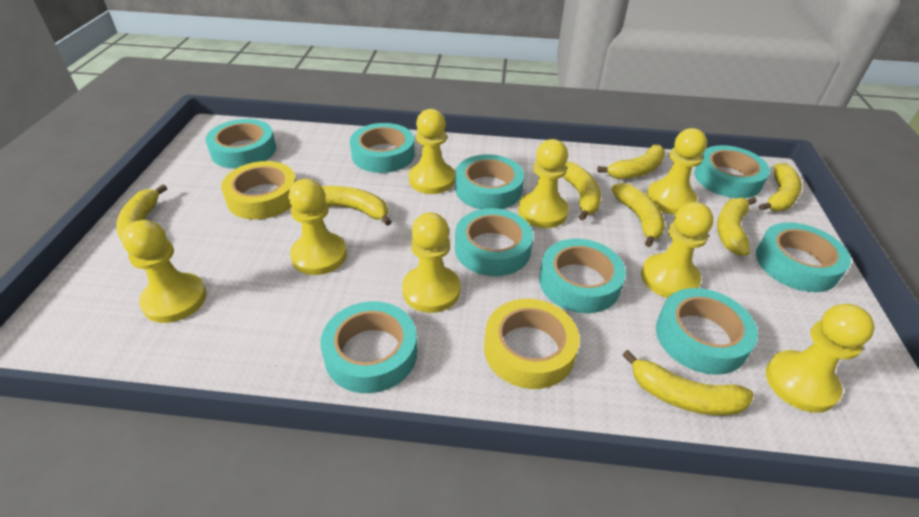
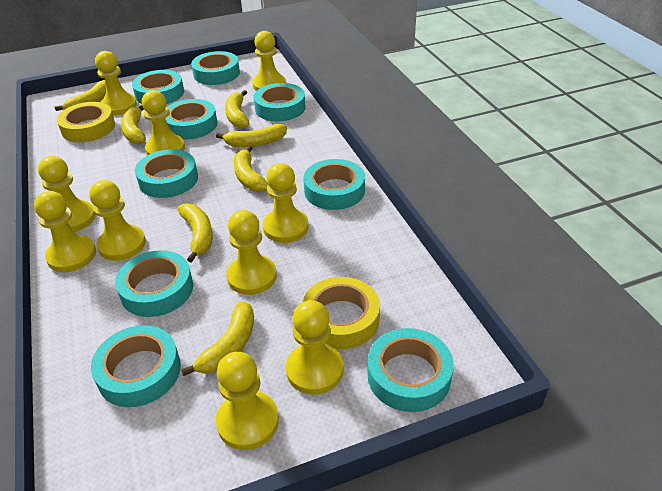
yellow banana: [116,184,167,241] [322,186,391,226] [563,162,601,221] [597,145,666,179] [611,183,665,247] [622,350,754,416] [717,197,757,256] [759,163,802,211] = 8 -> [55,80,106,111] [121,105,146,144] [177,203,213,263] [181,301,254,376] [216,124,287,147] [225,90,250,128] [234,145,268,192] = 7
yellow pawn: [122,220,207,323] [288,179,347,275] [402,212,461,313] [409,109,455,194] [518,139,569,228] [641,202,714,298] [646,128,707,215] [766,304,875,413] = 8 -> [34,191,96,272] [38,156,96,232] [89,180,146,261] [95,51,137,115] [142,90,185,155] [216,352,279,450] [226,210,277,295] [252,31,286,91] [263,163,309,243] [286,300,344,395] = 10

